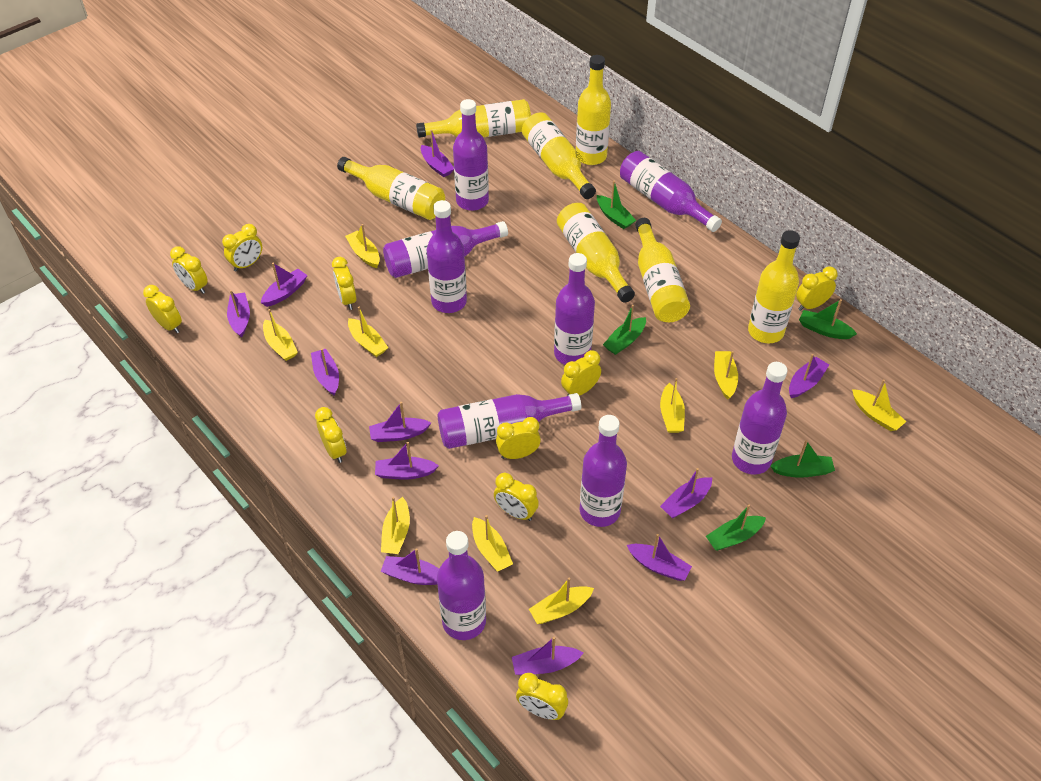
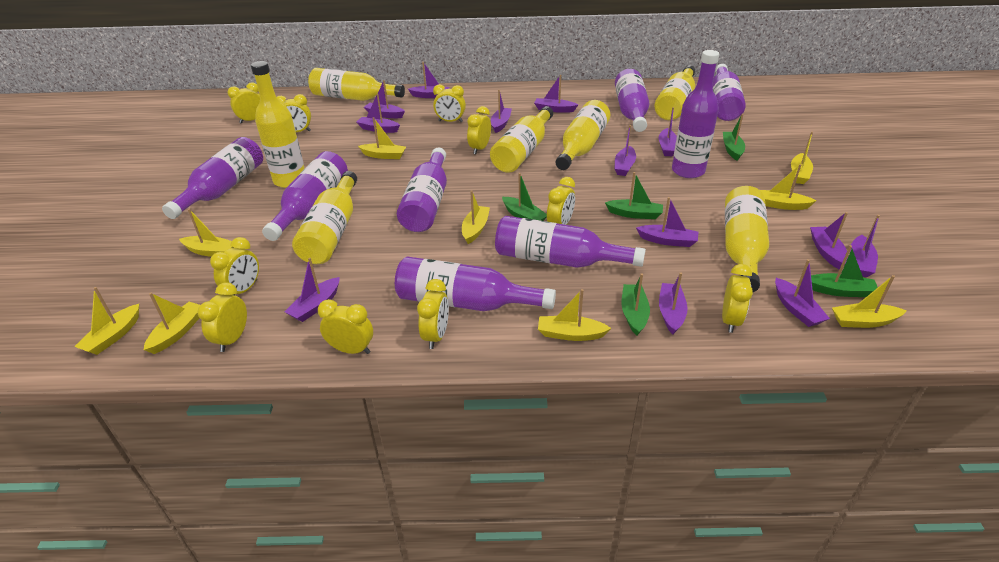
purple boat: [227,290,250,338] [261,263,308,307] [311,348,339,396] [369,402,431,442] [375,442,439,480] [381,548,439,585] [421,130,454,177] [512,637,583,675] [627,534,692,581] [660,468,712,518] [789,354,829,398] = 11 -> [284,258,340,322] [357,94,400,133] [364,80,405,118] [408,62,450,98] [491,90,512,133] [534,75,578,113] [614,125,636,176] [636,197,698,247] [659,107,677,156] [659,272,688,334] [775,259,830,327] [810,212,848,269] [850,215,880,277] = 13
purple bottle: [383,221,508,278] [427,200,467,313] [437,531,486,640] [438,393,581,449] [453,99,489,211] [554,253,595,365] [580,415,627,527] [620,151,722,232] [732,362,787,474] = 9 -> [162,137,263,219] [262,151,348,241] [395,257,556,311] [397,148,447,232] [495,216,646,268] [615,69,649,132] [672,50,719,178] [713,64,746,121] = 8

